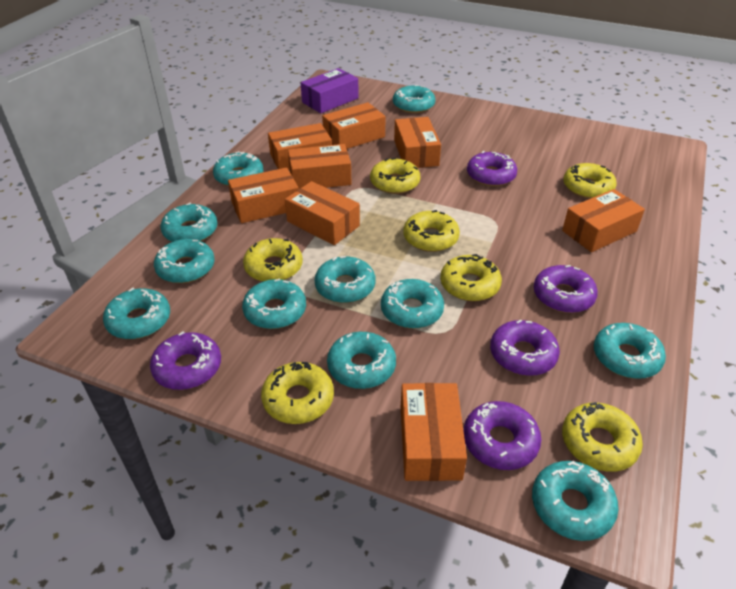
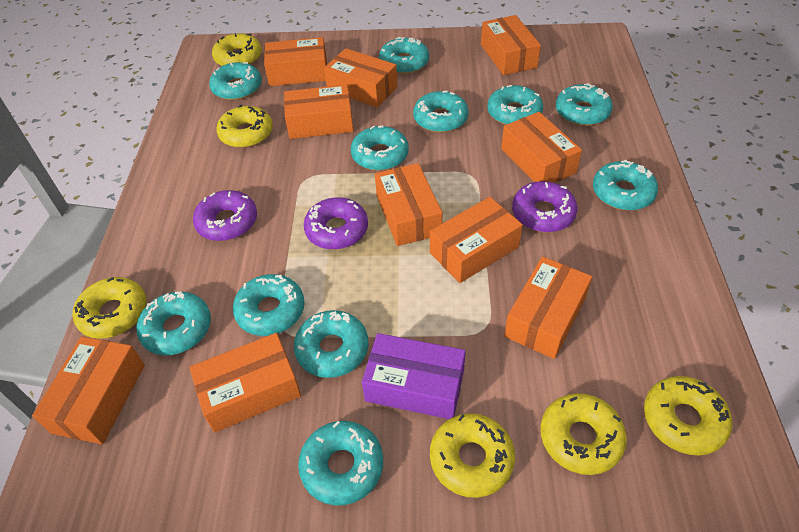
orange box: [228,167,299,223] [268,123,332,170] [285,181,360,245] [288,144,351,189] [322,102,386,149] [394,117,441,168] [401,383,467,481] [562,189,645,252] = 8 -> [32,336,145,444] [190,333,301,433] [264,37,327,86] [284,85,353,139] [324,48,397,108] [375,163,442,246] [430,197,523,283] [481,15,541,75] [501,112,582,183] [504,256,592,359] = 10
purple donut: [150,331,221,390] [463,401,541,470] [467,151,517,186] [490,319,560,376] [534,265,598,313] = 5 -> [193,190,257,241] [304,197,368,249] [512,181,578,232] = 3
yellow donut: [243,238,303,282] [261,362,334,424] [370,158,420,194] [403,210,460,252] [440,254,502,301] [562,402,643,472] [563,163,617,199] = 7 -> [73,277,146,339] [212,33,262,66] [216,105,273,148] [430,413,515,498] [540,393,627,475] [644,376,732,456] = 6

